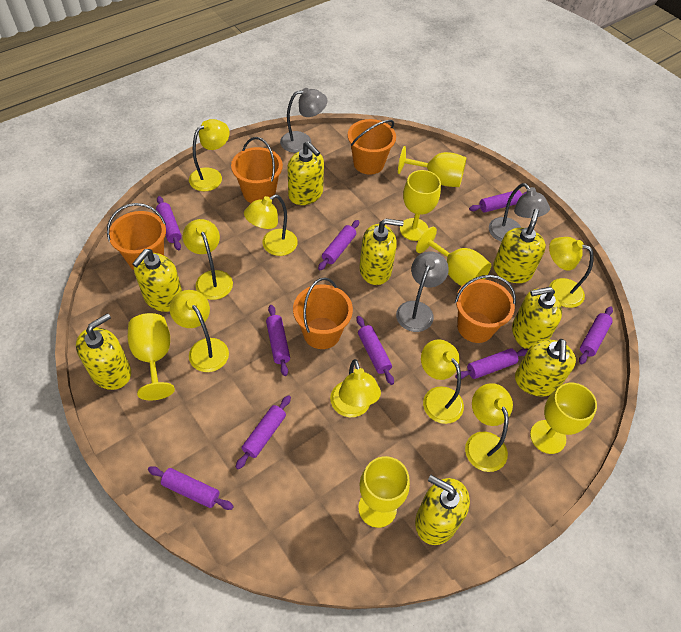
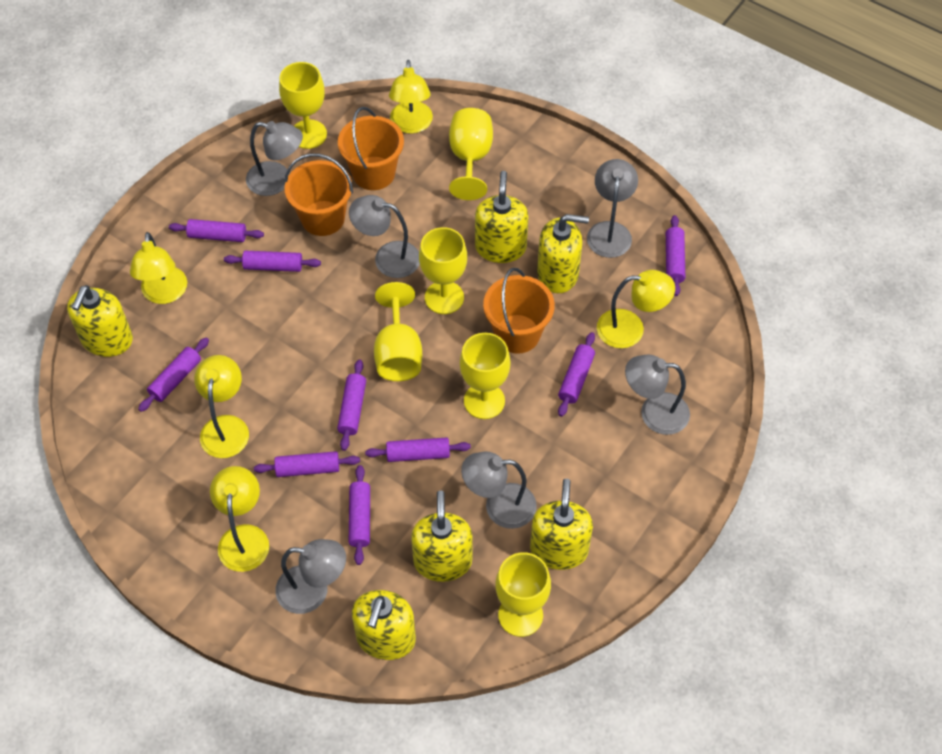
grey lamp: [280,88,327,153] [396,252,449,332] [489,183,550,242] = 3 -> [246,121,303,196] [275,539,346,614] [349,195,420,278] [461,451,537,529] [587,159,638,258] [625,355,690,435] = 6
orange bucket: [107,203,166,270] [231,137,283,203] [293,277,353,349] [347,119,396,175] [455,275,516,343] = 5 -> [284,153,353,236] [338,107,404,190] [483,268,555,354] = 3
yellow lamp: [170,290,229,372] [183,219,233,300] [189,119,230,191] [244,195,298,256] [330,359,381,417] [421,339,464,424] [465,383,513,472] [549,237,594,308] = 8 -> [130,232,187,304] [194,355,249,458] [210,466,269,572] [389,60,433,134] [597,270,675,348] = 5
yellow soap dispenser: [76,313,131,390] [132,249,182,312] [287,141,324,205] [359,218,404,285] [415,475,470,545] [493,209,546,283] [512,287,562,349] [515,339,576,397] = 8 -> [67,285,133,357] [352,590,416,660] [411,491,472,582] [475,171,528,263] [530,479,593,570] [537,214,589,293] = 6

